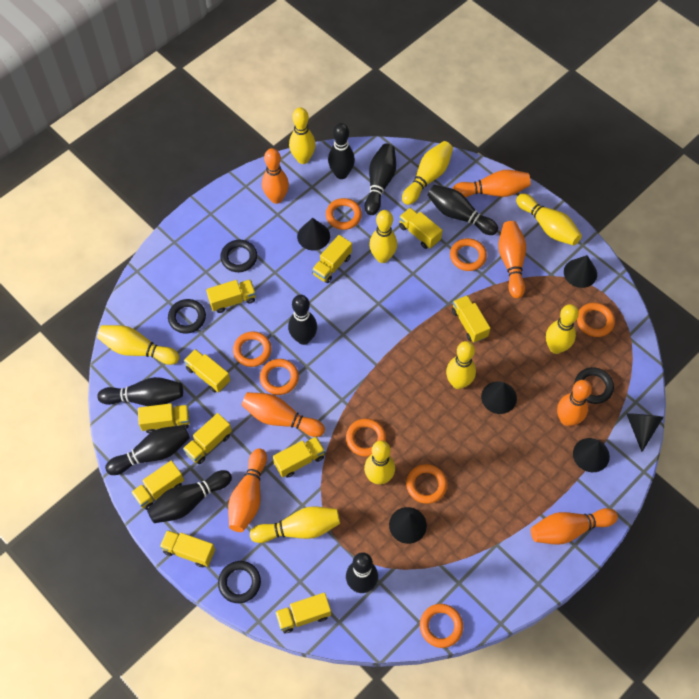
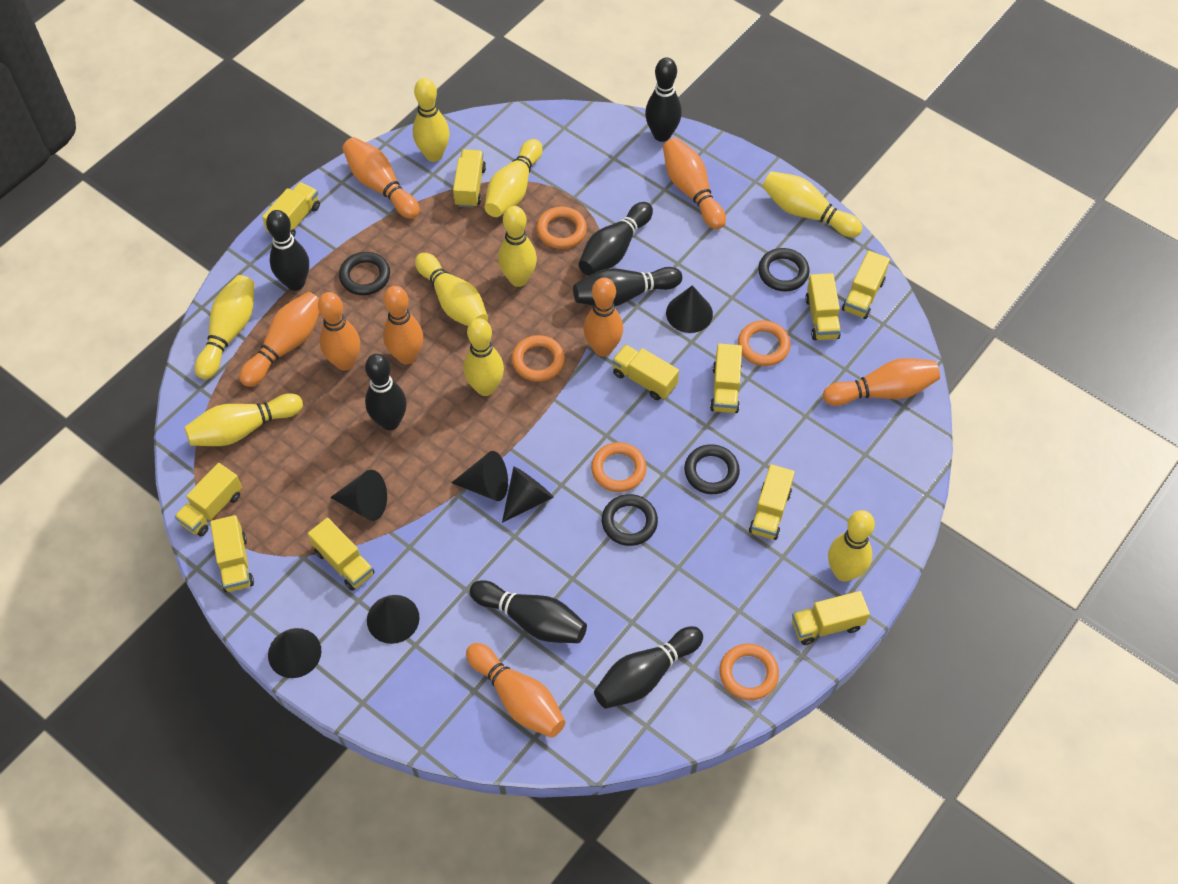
black bowling pin: [97,377,183,406] [105,425,190,475] [147,470,232,523] [288,295,317,345] [328,123,355,179] [346,552,378,593] [365,144,396,215] [427,185,498,235] = 8 -> [266,210,309,291] [365,354,407,430] [470,580,587,643] [573,267,682,306] [578,202,653,276] [594,626,703,709] [645,58,682,142] = 7
orange bowling pin: [228,448,267,532] [242,392,325,437] [262,148,289,204] [452,170,531,197] [498,221,526,298] [531,508,618,545] [557,380,592,426] = 7 -> [239,292,320,387] [318,292,360,371] [342,137,420,219] [383,286,423,364] [466,643,566,738] [584,277,623,356] [663,138,726,229] [823,358,940,406] = 8
orange ring: [233,331,272,367] [260,359,299,395] [326,198,362,230] [346,419,386,457] [406,464,447,504] [420,604,463,648] [450,238,487,271] [577,302,615,337] = 8 -> [512,335,565,382] [536,207,587,249] [591,442,647,492] [720,644,779,700] [738,320,790,366] = 5

